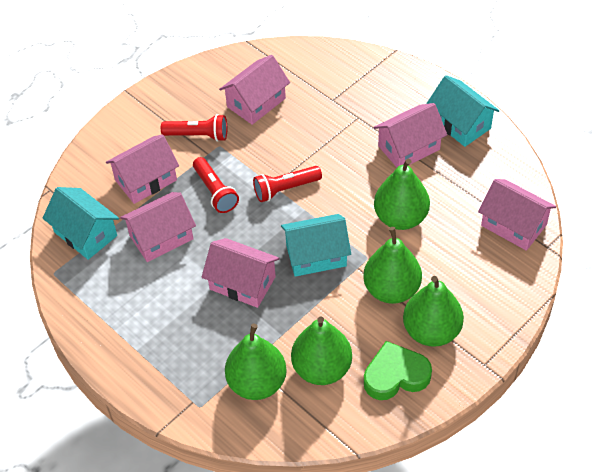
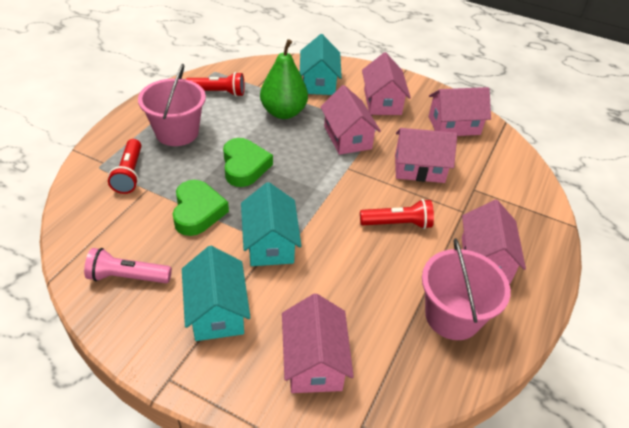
green heart: [364,341,432,400] = 1 -> [173,180,229,236] [223,138,273,187] = 2
green pear: [225,324,287,400] [291,316,352,385] [363,227,422,304] [374,159,430,230] [403,276,464,347] = 5 -> [260,39,308,119] = 1
pink bucket: none = 0 -> [138,64,206,146] [422,238,511,340] = 2
pink flashlight: none = 0 -> [84,248,172,283] = 1

